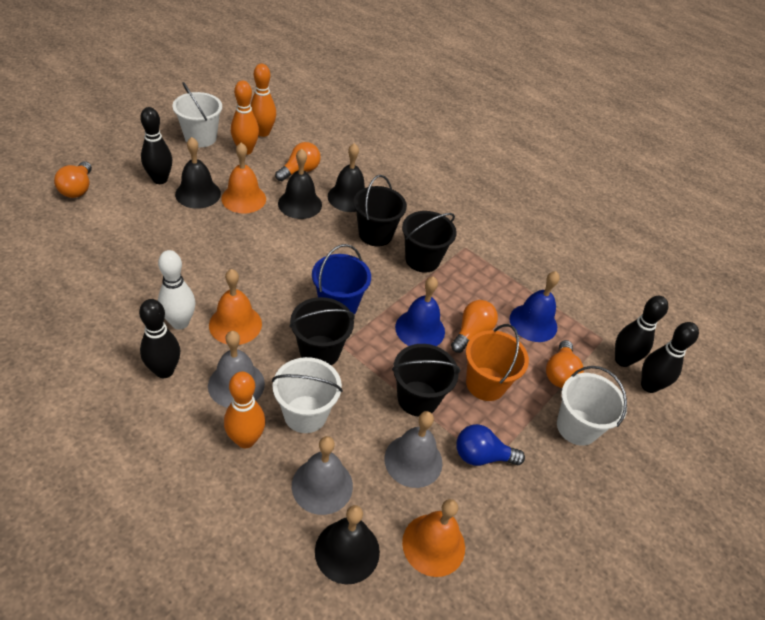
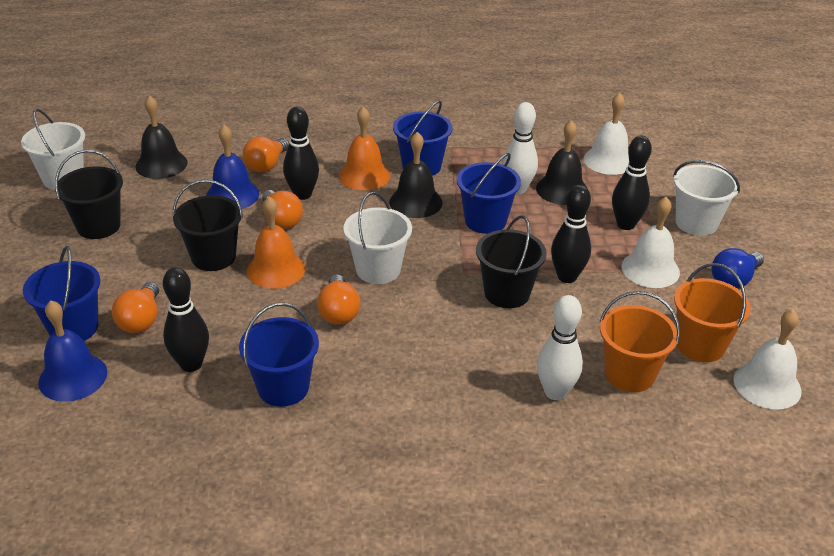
black bell: [175,137,221,209] [278,149,322,219] [315,505,380,585] [328,143,365,212] = 4 -> [135,95,187,179] [389,132,443,218] [536,120,588,205] = 3
black bucket: [289,297,355,365] [354,175,407,247] [392,344,460,417] [402,211,457,273] = 4 -> [55,150,123,239] [173,179,243,271] [476,215,547,308] = 3
blue bucket: [312,244,371,315] = 1 -> [23,246,100,341] [239,303,319,407] [393,100,452,176] [457,153,521,234] = 4
grey bell: [208,331,265,408] [292,436,353,515] [385,411,442,488] = 3 -> none = 0
orange bell: [209,269,262,345] [221,143,266,214] [402,499,465,577] = 3 -> [247,196,305,289] [339,106,390,190] = 2
orange bowling pin: [224,372,265,448] [231,81,259,155] [250,64,276,137] = 3 -> none = 0
orange bucket: [466,324,529,401] = 1 -> [600,291,680,392] [674,263,751,362] = 2
white bell: none = 0 -> [583,93,629,175] [621,197,680,288] [733,309,801,410] = 3
white bowling pin: [158,250,195,330] = 1 -> [503,102,538,194] [537,295,583,400] = 2

